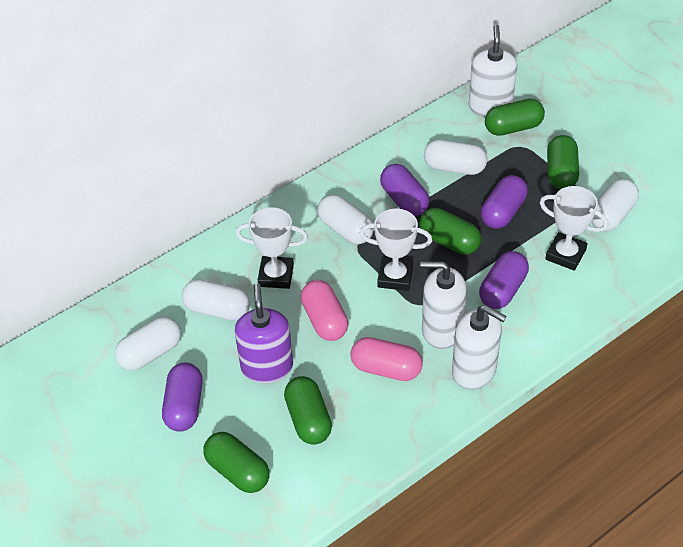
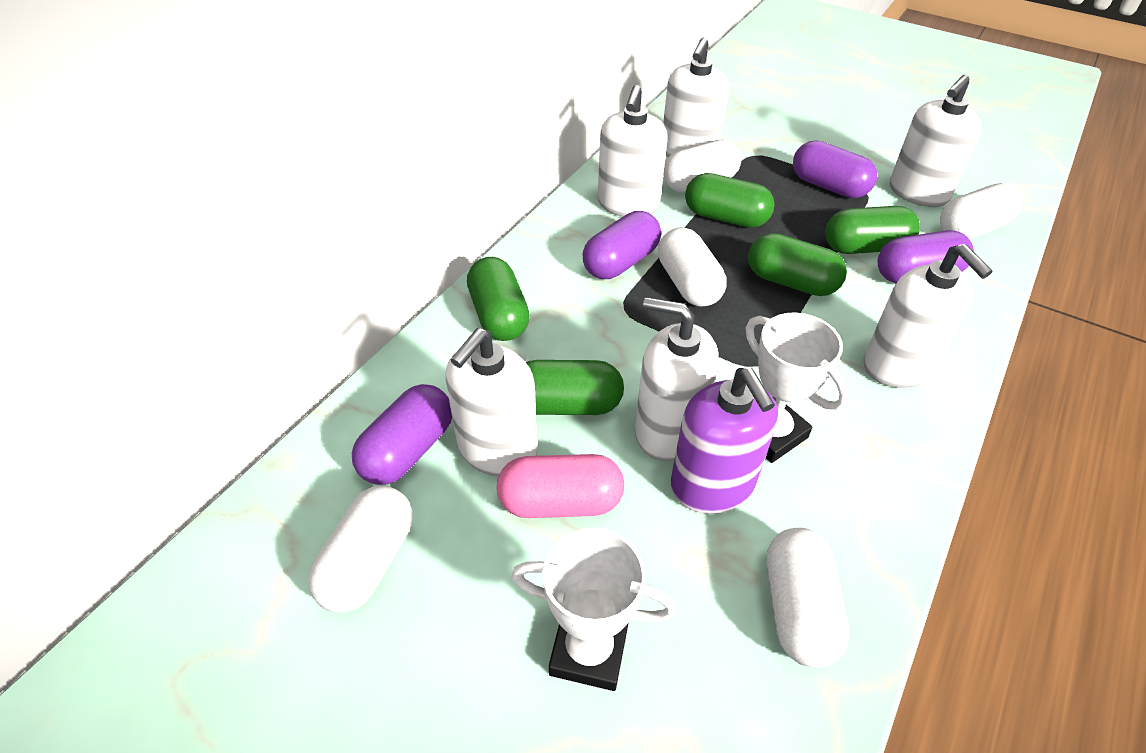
pink capsule: [301,280,348,341] [350,337,423,381] = 2 -> [496,454,624,518] = 1
white soap dispenser: [420,261,467,349] [452,305,507,390] [469,25,517,117] = 3 -> [446,328,538,477] [598,85,668,217] [635,297,719,461] [663,37,729,158] [864,244,993,388] [890,75,982,207] = 6
white trophy: [236,207,308,289] [360,209,432,291] [540,186,608,271] = 3 -> [512,528,677,691] [745,312,849,463] = 2

